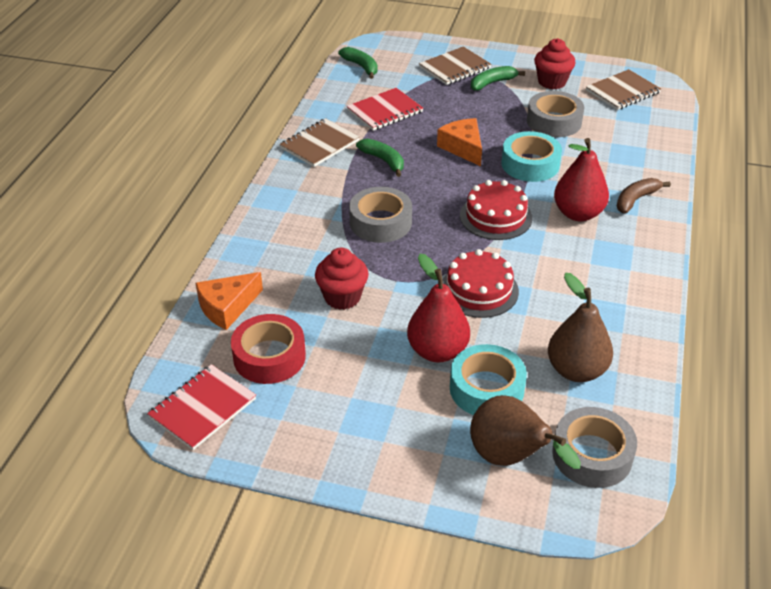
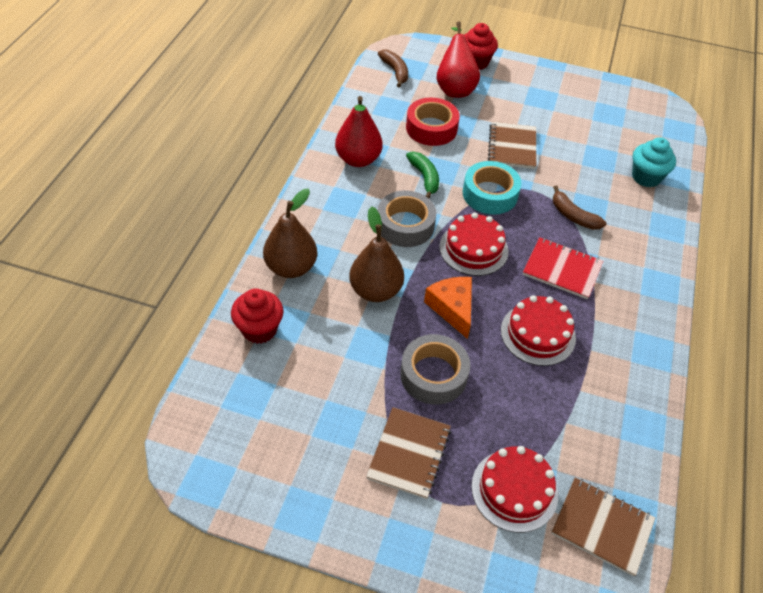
brown banana: [617,178,671,214] = 1 -> [378,49,408,88] [553,186,606,230] = 2
green banana: [338,47,378,79] [356,138,404,177] [471,66,525,91] = 3 -> [406,152,439,198] = 1
grey tape: [349,187,412,243] [527,91,584,137] [552,407,637,488] = 3 -> [378,190,436,247] [400,334,470,405] = 2
orange cheese: [196,272,263,330] [437,118,482,166] = 2 -> [424,277,472,339] = 1
red cake: [442,249,519,318] [460,180,532,240] = 2 -> [439,213,508,276] [471,446,558,533] [501,295,576,366] = 3
red notebook: [147,364,256,450] [347,88,423,131] = 2 -> [523,237,603,299] = 1
turquoise cupcake: none = 0 -> [632,137,676,187] = 1
turquoise tape: [450,344,527,415] [501,131,562,182] = 2 -> [463,161,521,215] = 1

